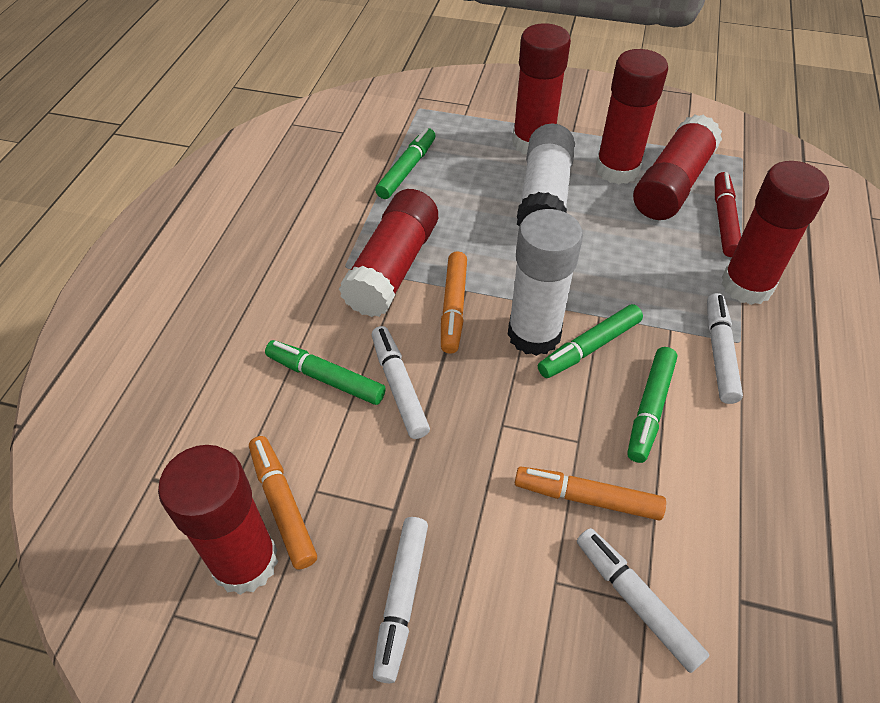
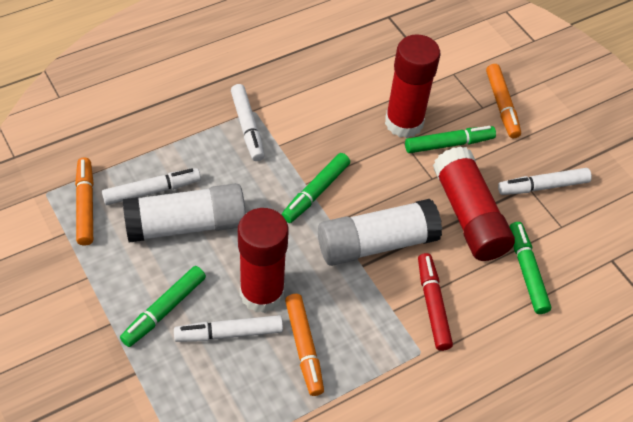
red glue stick: [158,445,278,595] [339,189,438,317] [512,23,571,154] [595,49,668,184] [633,114,722,220] [721,161,829,305] = 6 -> [238,208,289,313] [385,34,440,138] [433,146,515,261] = 3

